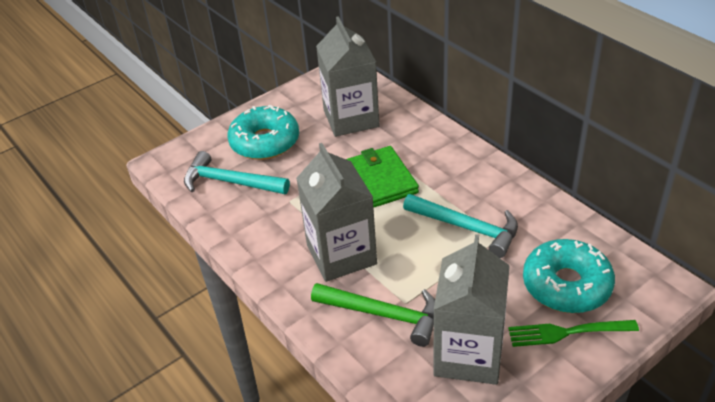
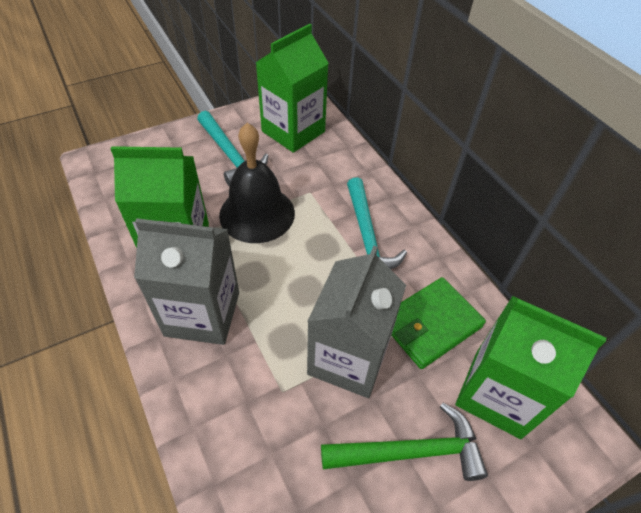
black bell: none = 0 -> [219,123,295,243] = 1
green carton: none = 0 -> [111,146,209,248] [256,24,329,153] [455,296,607,439] = 3
green fork: [508,320,639,347] = 1 -> none = 0
grey carton: [296,143,377,282] [316,16,380,137] [434,234,510,385] = 3 -> [134,218,239,345] [307,246,406,398] = 2
turquoise donut: [228,105,299,160] [523,239,615,313] = 2 -> none = 0

